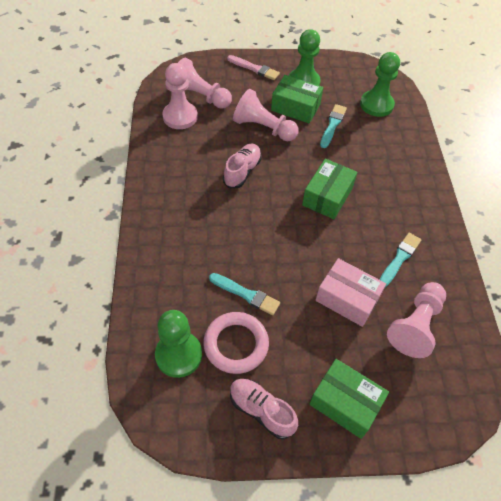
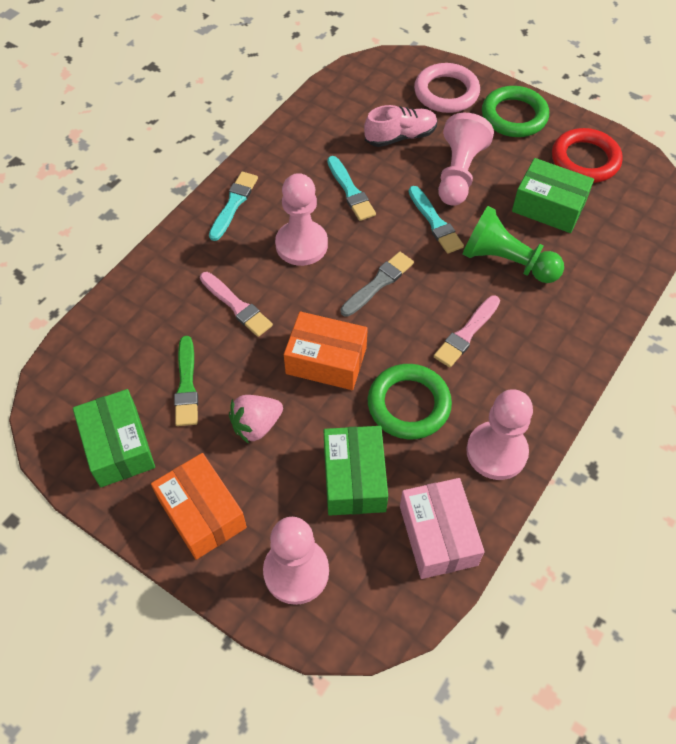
green brush: none = 0 -> [174,336,198,426] = 1
green pawn: [155,310,202,378] [288,29,321,86] [360,52,400,117] = 3 -> [462,206,564,283] = 1
green ring: none = 0 -> [368,364,452,439] [482,86,549,137] = 2
grey brush: none = 0 -> [341,252,414,317] = 1
orange box: none = 0 -> [151,453,247,560] [284,312,368,390] = 2
pink brush: [227,55,280,80] = 1 -> [200,272,273,337] [434,296,500,368] = 2
pink shoe: [223,144,262,188] [230,379,298,439] = 2 -> [364,105,437,147] = 1
pink strawberry: none = 0 -> [229,395,283,444] = 1
red ring: none = 0 -> [552,128,623,183] = 1

